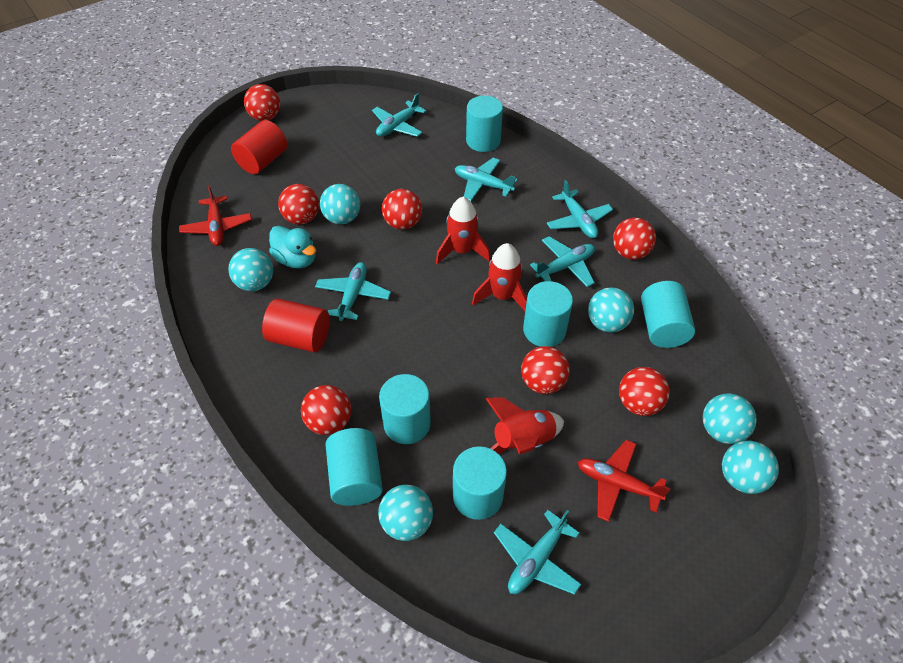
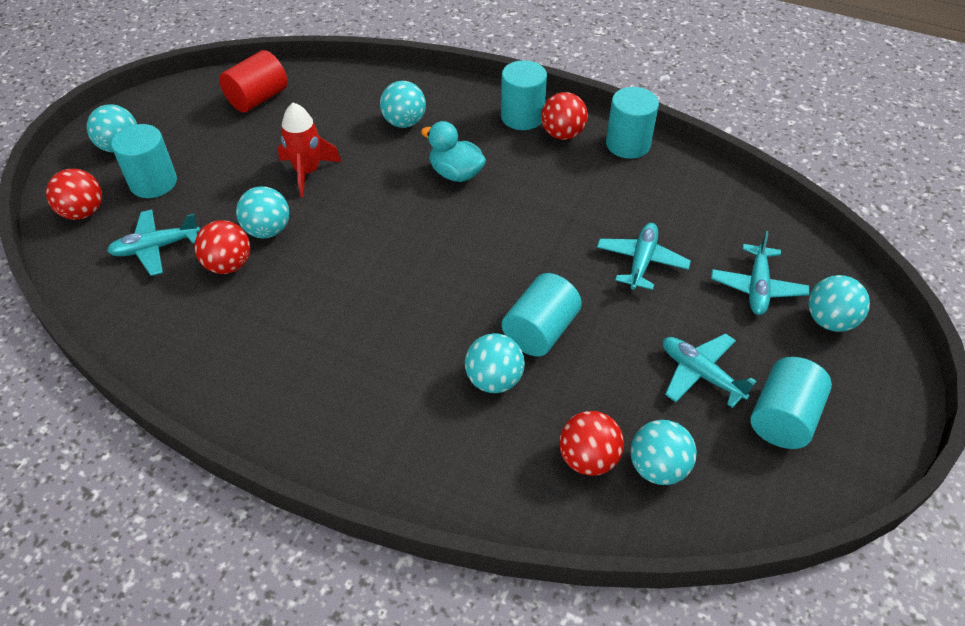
red ball: [244,84,280,121] [278,184,319,225] [301,385,351,435] [382,189,422,230] [521,346,569,394] [613,218,656,260] [619,367,670,416] = 7 -> [46,169,102,220] [194,220,250,274] [541,92,588,140] [559,411,624,476] = 4
red cylinder: [231,120,287,174] [262,298,330,353] = 2 -> [219,50,288,113] = 1
red plane: [179,185,252,246] [578,440,671,522] = 2 -> none = 0
red rocket: [436,197,491,264] [472,243,527,311] [485,397,564,455] = 3 -> [278,102,342,197] = 1
turquoise cylinder: [325,428,383,506] [379,374,431,444] [453,446,507,520] [466,96,503,152] [523,281,573,347] [641,281,695,348] = 6 -> [111,124,177,198] [501,60,547,130] [502,273,582,357] [606,87,659,159] [750,357,832,449] = 5
turquoise plane: [315,262,391,321] [372,93,426,137] [455,158,518,201] [494,510,581,595] [530,236,595,287] [547,180,613,238] = 6 -> [107,210,200,276] [597,223,691,290] [663,333,757,408] [711,231,809,315] = 4

